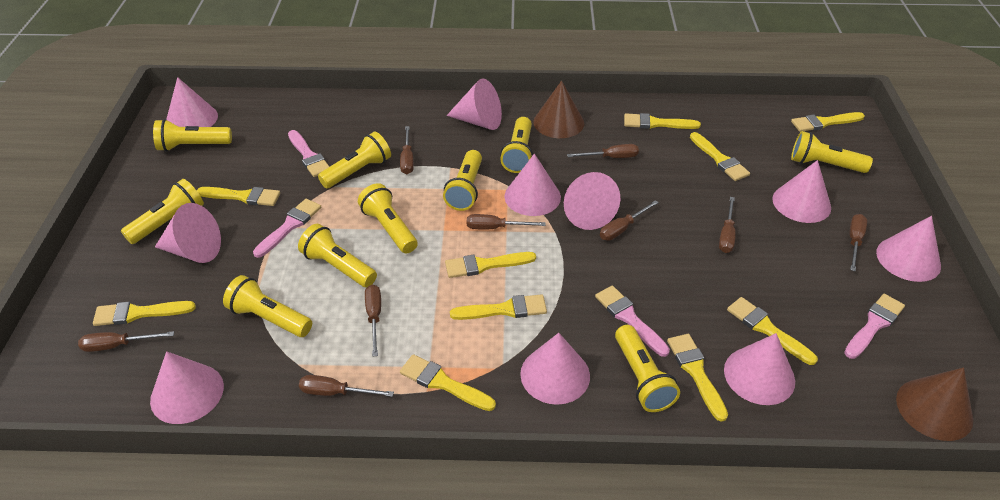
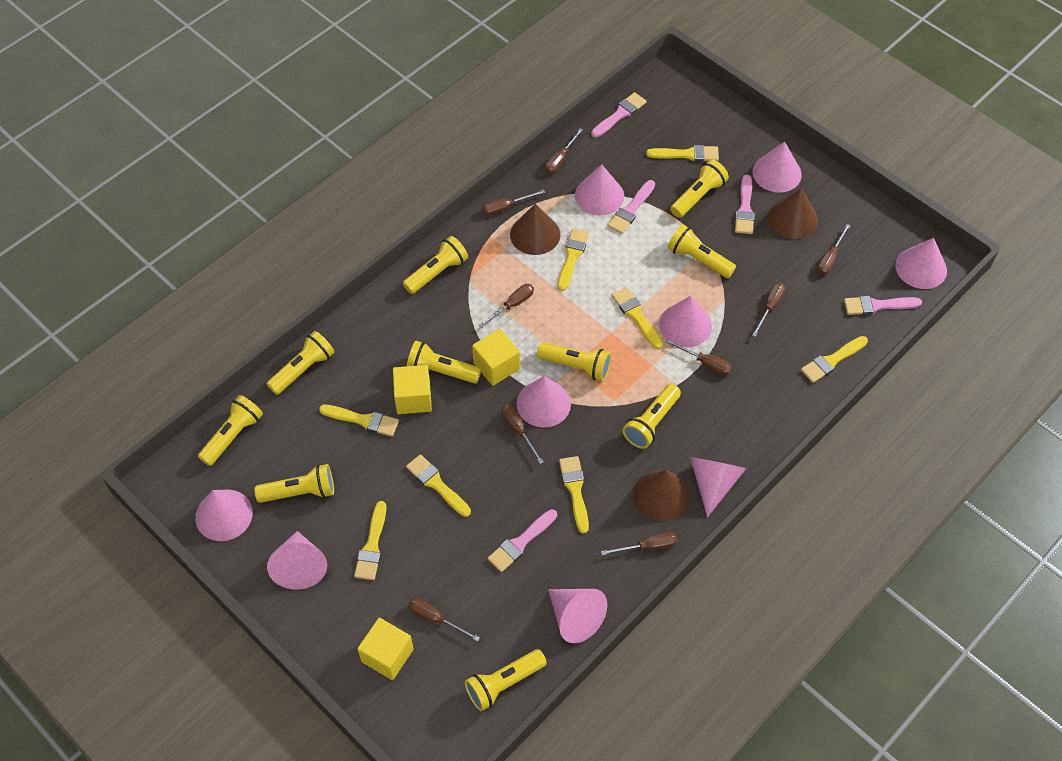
brown cone: [533,80,584,138] [896,367,974,441] = 2 -> [510,204,560,255] [633,470,690,521] [768,188,818,239] = 3
pink brush: [253,199,321,258] [288,130,330,177] [595,286,670,357] [844,294,905,359] = 4 -> [488,509,557,572] [591,92,646,138] [607,180,655,234] [735,175,755,234] [844,296,922,315] = 5
pink cone: [150,351,224,424] [155,203,221,263] [166,77,218,127] [447,78,502,130] [504,154,561,216] [520,333,590,405] [564,172,620,230] [724,333,795,405] [772,160,831,223] [876,216,941,282] = 10 -> [195,490,253,541] [267,531,327,590] [517,376,571,428] [548,589,607,643] [575,164,624,215] [659,296,712,347] [690,457,746,517] [753,141,802,193] [895,238,947,289] = 9
yellow brush: [93,301,196,326] [197,187,280,206] [400,354,496,411] [445,252,536,278] [450,294,547,320] [624,113,701,129] [667,334,728,422] [690,132,750,181] [727,297,818,365] [791,112,865,132] = 10 -> [319,405,399,437] [354,501,387,580] [406,454,471,517] [558,228,589,291] [559,456,589,534] [611,287,663,349] [646,145,719,162] [801,336,868,383] = 8
yellow cube: none = 0 -> [357,618,414,680] [393,365,432,414] [472,329,520,386] = 3

